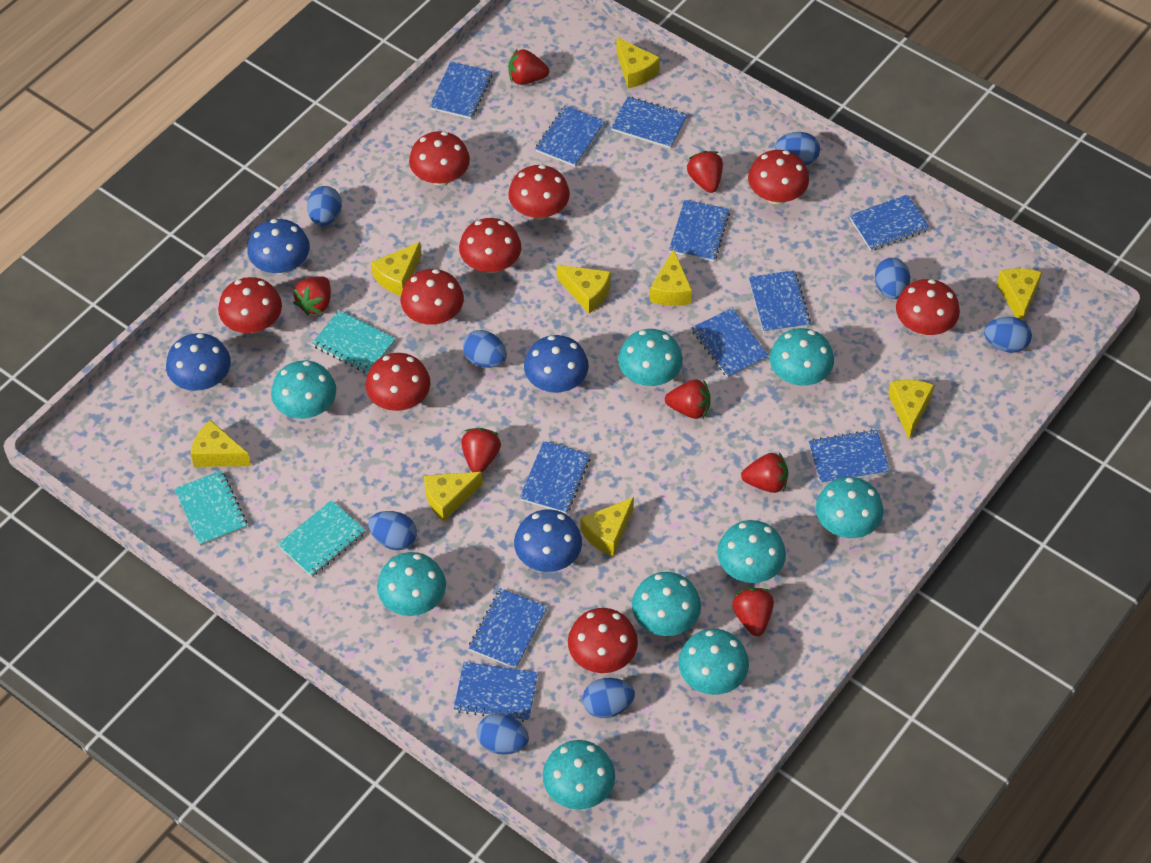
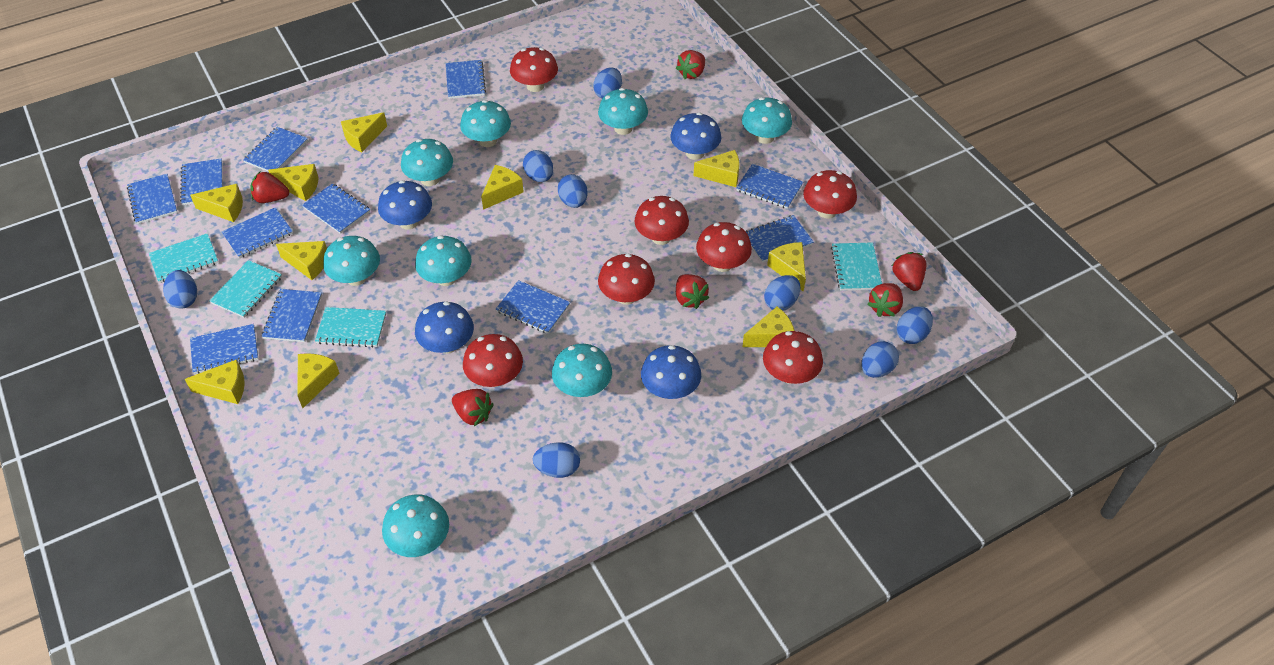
red mushroom: [218,277,282,333] [366,353,430,411] [401,269,464,325] [409,131,470,186] [459,218,521,273] [508,165,570,220] [568,608,638,673] [748,150,809,204] [896,279,960,335] = 9 -> [463,334,523,387] [510,47,558,92] [598,253,655,305] [634,196,689,245] [696,222,752,272] [763,331,823,384] [803,170,857,219] = 7
red strawberry: [293,276,331,316] [461,428,501,472] [508,48,550,85] [665,379,710,419] [687,151,723,193] [732,588,774,636] [741,452,788,493] = 7 -> [251,172,289,203] [452,389,494,426] [676,50,705,79] [676,274,709,309] [868,283,903,317] [892,252,927,291] = 6
turquoise mushroom: [271,360,336,419] [377,552,446,616] [543,740,615,809] [618,329,683,386] [632,572,701,636] [678,629,749,695] [717,520,786,583] [770,328,834,386] [816,477,883,538] = 9 -> [323,236,380,286] [382,494,449,557] [401,139,453,186] [415,235,472,286] [460,100,511,147] [552,344,612,397] [598,88,648,135] [742,97,792,144] = 8
turquoise notebook: [174,470,247,546] [277,500,366,577] [312,310,396,374] = 3 -> [149,233,218,283] [209,260,282,318] [315,307,386,348] [831,242,882,291] = 4
yellow cheese: [191,420,251,467] [371,242,422,296] [424,472,483,522] [557,265,611,313] [581,497,634,557] [616,37,660,88] [650,249,692,306] [888,380,934,439] [997,268,1042,320] = 9 -> [185,359,245,404] [190,184,243,222] [268,164,319,201] [276,241,327,280] [298,353,340,408] [341,112,387,152] [481,165,524,210] [694,150,740,187] [742,306,794,347] [767,242,806,292] = 10

